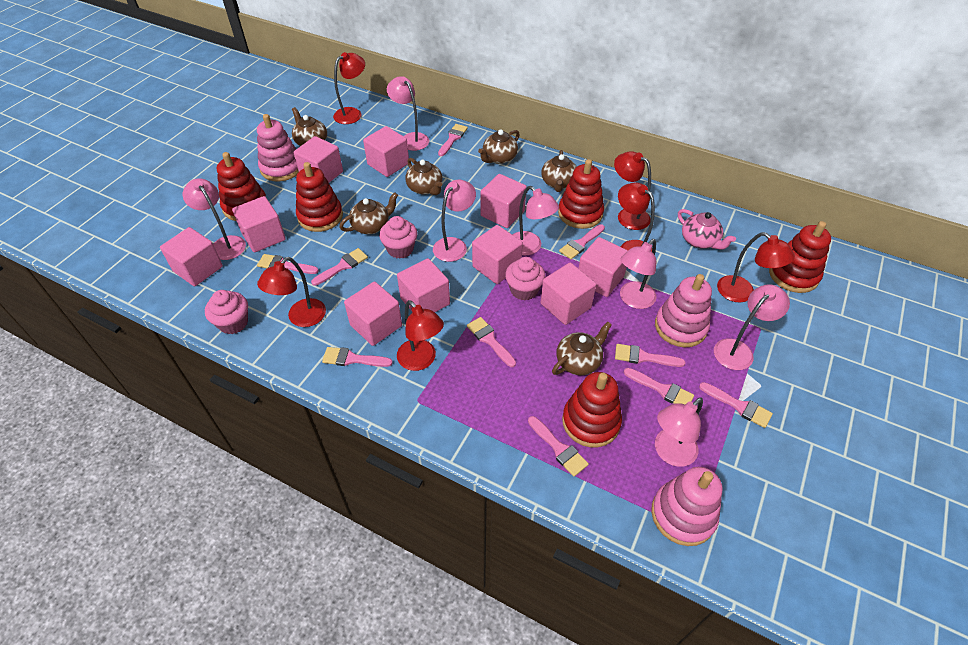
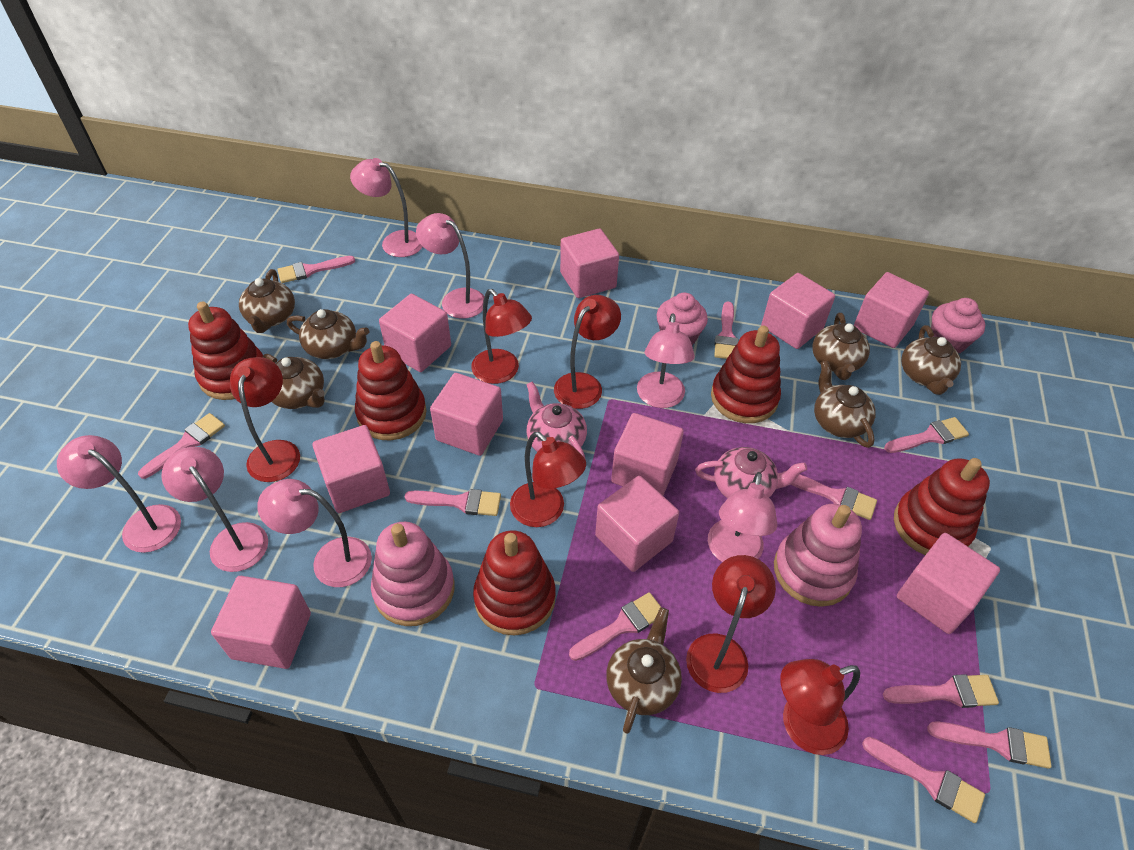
brown teapot: [292,107,327,146] [339,193,398,234] [405,158,442,195] [478,130,520,164] [541,150,577,192] [552,322,612,375] = 6 -> [239,269,295,333] [262,354,325,409] [287,309,369,359] [606,607,682,734] [812,313,870,380] [814,361,876,448] [901,325,961,395] = 7
pink cupcake: [205,290,248,334] [379,216,418,259] [505,257,545,300] = 3 -> [657,293,708,345] [931,298,985,353] = 2
pink stacking toy: [257,114,299,181] [651,467,723,546] [655,274,712,347] = 3 -> [371,522,455,626] [774,504,862,607] = 2
pink teapot: [678,209,736,250] = 1 -> [526,381,587,460] [695,447,807,499] = 2

